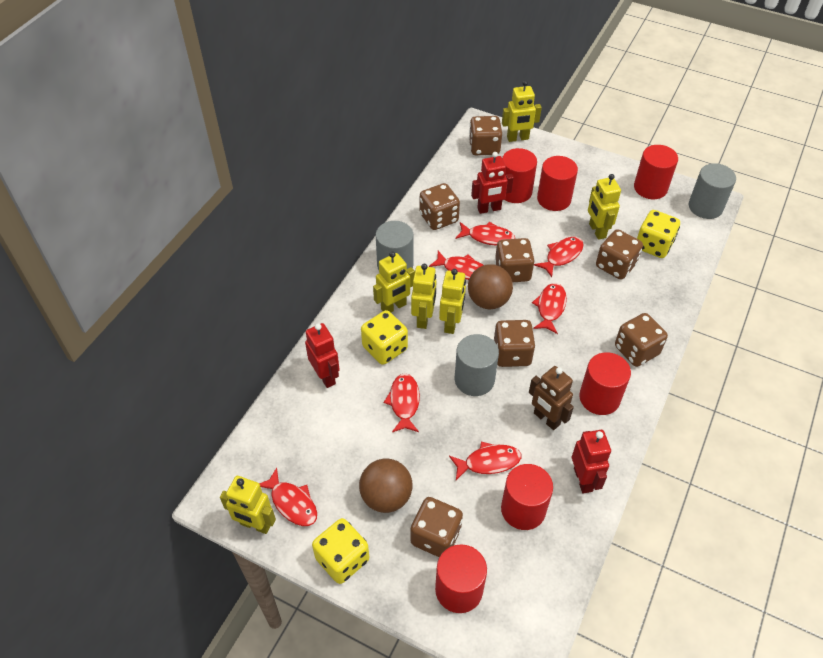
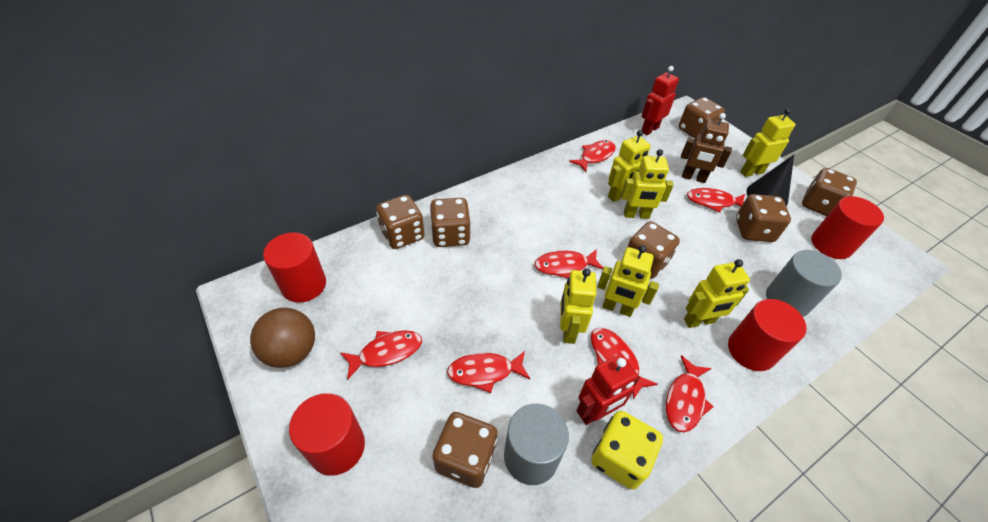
black cone: none = 0 -> [746,155,794,206] = 1
brown ball: [359,458,412,513] [468,264,513,309] = 2 -> [250,308,315,368] = 1
grey cylinder: [376,221,413,270] [455,334,499,396] [689,163,736,219] = 3 -> [504,403,569,485] [766,250,842,317] = 2
red cylinder: [435,544,487,613] [501,464,553,530] [502,148,537,203] [537,156,578,211] [579,352,631,415] [634,145,678,199] = 6 -> [263,232,326,303] [289,393,365,476] [728,299,807,371] [811,196,884,259] = 4
red robot: [305,323,340,388] [471,152,514,214] [572,430,611,493] = 3 -> [577,354,640,425] [642,66,679,135] = 2
yellow dice: [312,518,369,584] [361,310,408,365] [637,210,680,258] = 3 -> [591,411,663,490] = 1

